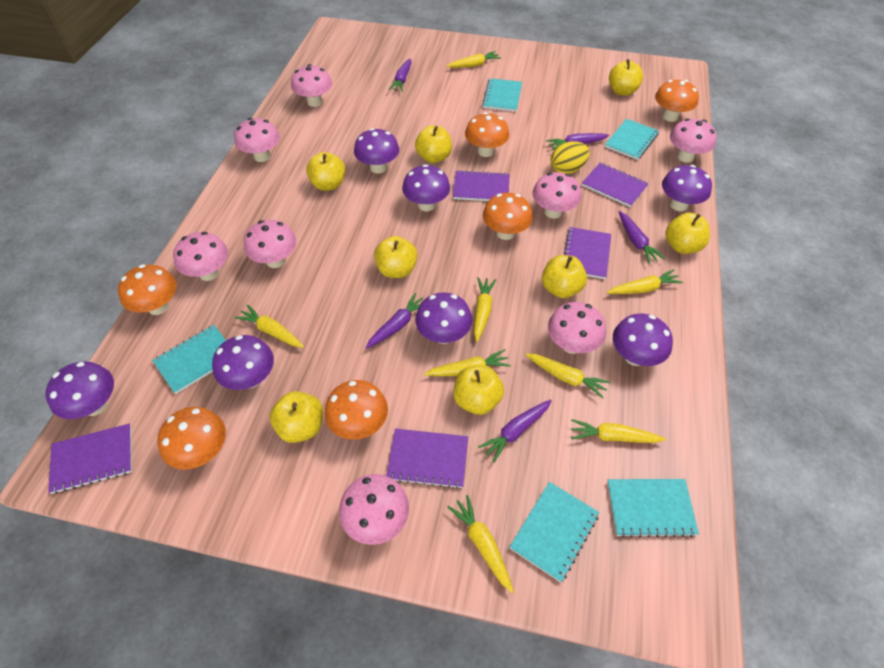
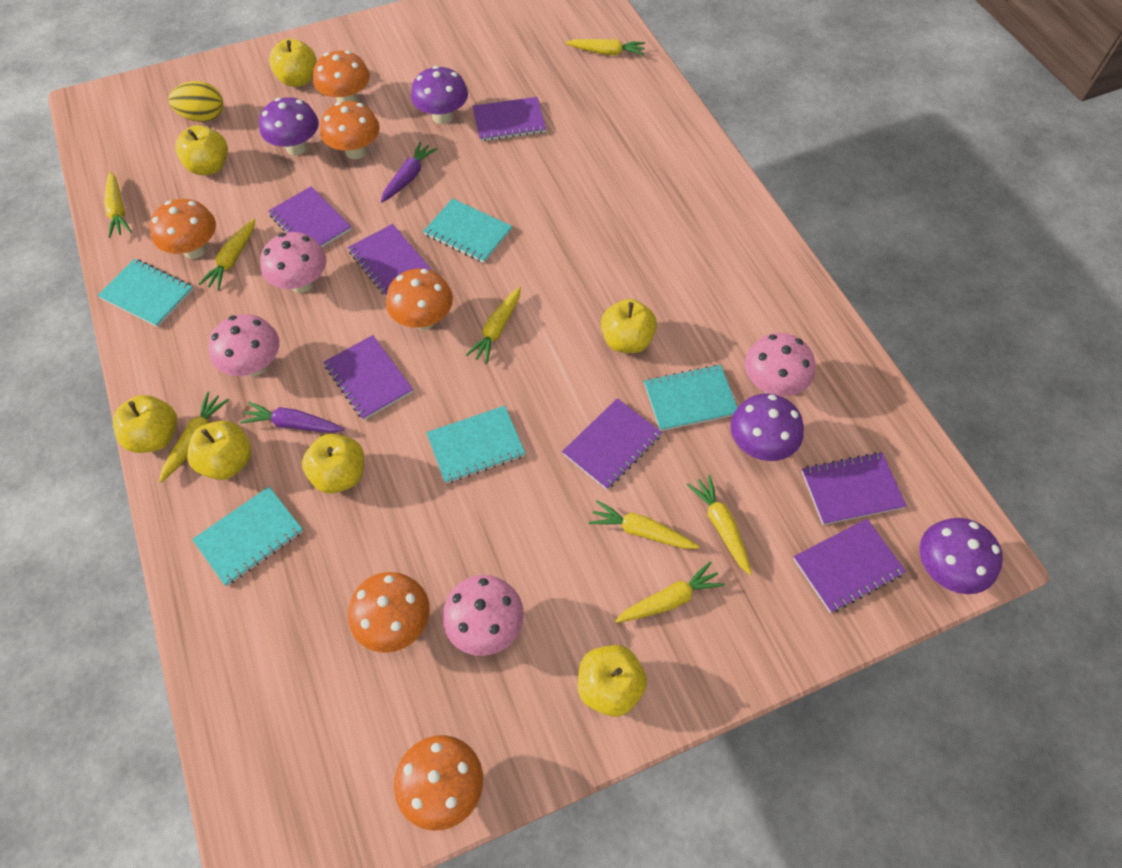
pink mushroom: [173,232,228,281] [234,118,280,162] [244,220,296,268] [291,64,332,107] [339,474,409,545] [532,172,581,219] [548,302,606,354] [670,118,717,163] = 8 -> [209,314,280,376] [260,232,326,293] [442,575,524,656] [745,333,815,396] = 4
purple carrot: [366,293,423,349] [388,58,412,92] [478,399,552,463] [546,133,609,150] [619,211,665,264] = 5 -> [240,402,345,433] [381,142,437,203] = 2
purple mushroom: [45,361,114,419] [212,335,274,390] [354,128,399,173] [402,164,450,211] [415,292,472,344] [613,314,673,366] [662,165,712,211] = 7 -> [259,97,319,155] [411,66,468,124] [730,394,804,461] [920,518,1003,594] = 4
purple notebook: [48,424,132,494] [386,429,468,489] [453,170,509,201] [564,227,611,279] [582,163,649,207] = 5 -> [268,187,351,247] [323,335,413,420] [348,224,431,296] [472,97,546,142] [562,398,662,490] [793,519,906,613] [801,452,907,525] = 7
yellow apple: [270,391,323,443] [306,152,345,191] [374,236,418,278] [415,125,452,163] [453,365,504,415] [542,255,587,298] [609,59,643,96] [665,213,710,254] = 8 -> [113,395,178,453] [175,125,228,175] [187,421,252,480] [269,38,317,87] [302,434,364,494] [578,645,647,717] [601,299,657,353] = 7

